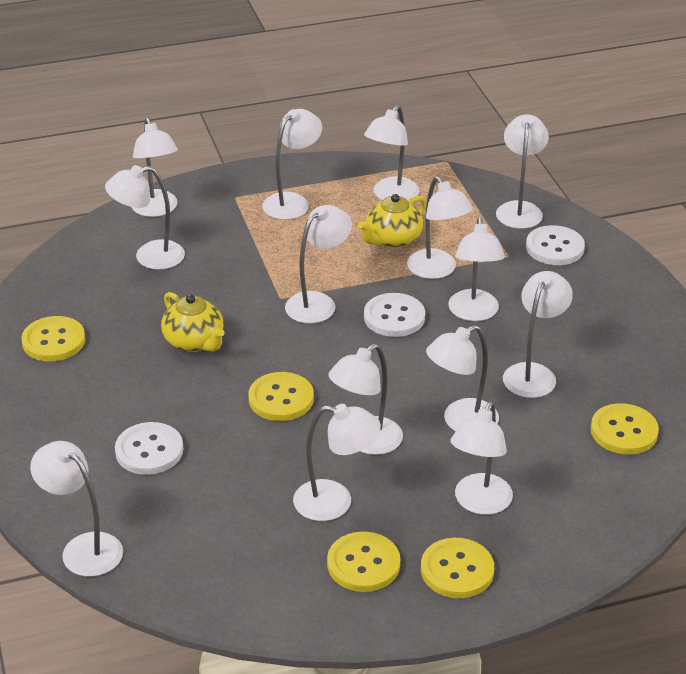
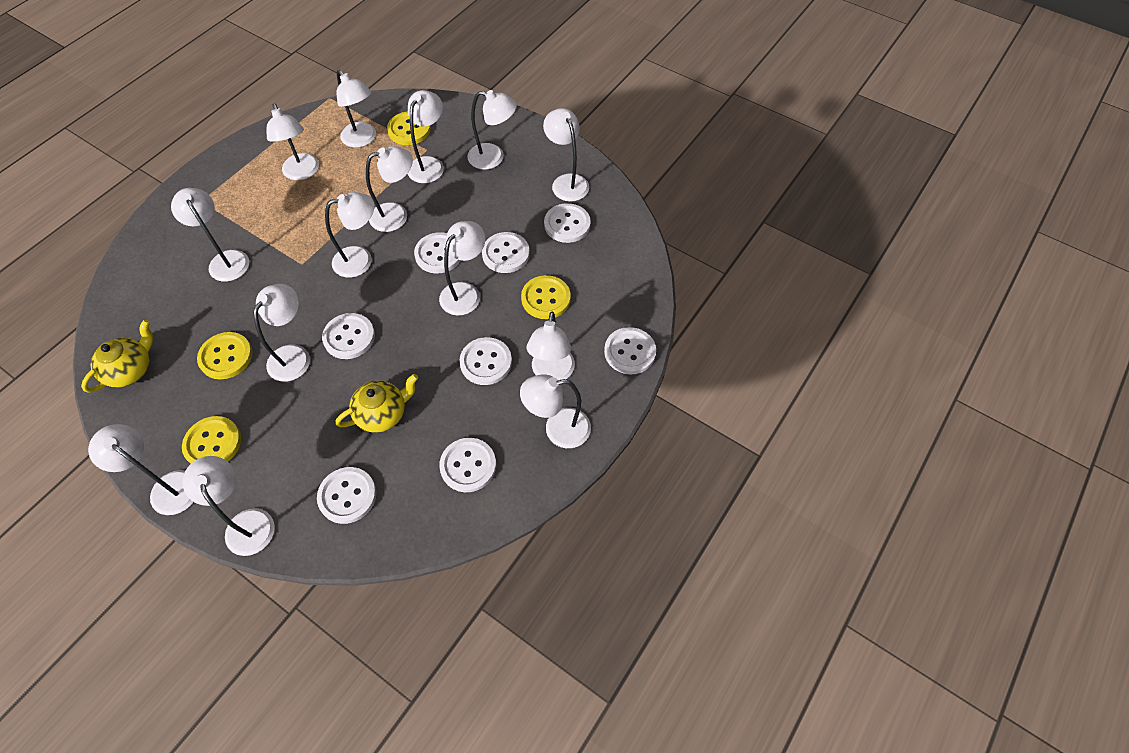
white button: [115,422,183,475] [364,293,425,337] [526,225,585,265] = 3 -> [317,467,377,524] [322,313,375,359] [414,232,461,274] [439,438,496,492] [459,337,512,385] [482,232,530,273] [544,203,591,243] [604,327,656,374] = 8
yellow button: [21,316,85,362] [248,372,314,421] [327,532,400,592] [421,538,494,598] [591,403,659,455] = 5 -> [182,416,241,464] [197,332,253,379] [387,112,431,145] [521,275,571,319] = 4

